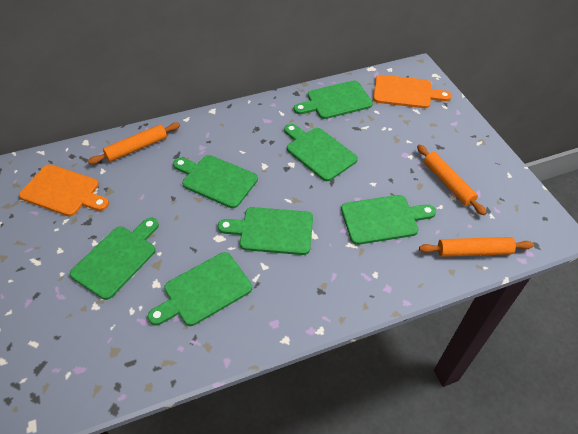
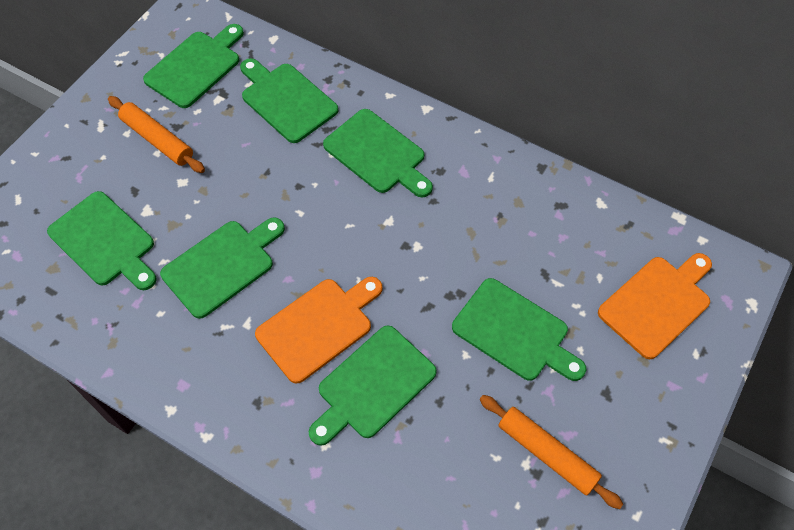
orange rolling pin: [88,122,180,164] [417,145,486,215] [419,237,534,257] = 3 -> [108,96,205,173] [480,395,623,509] = 2

